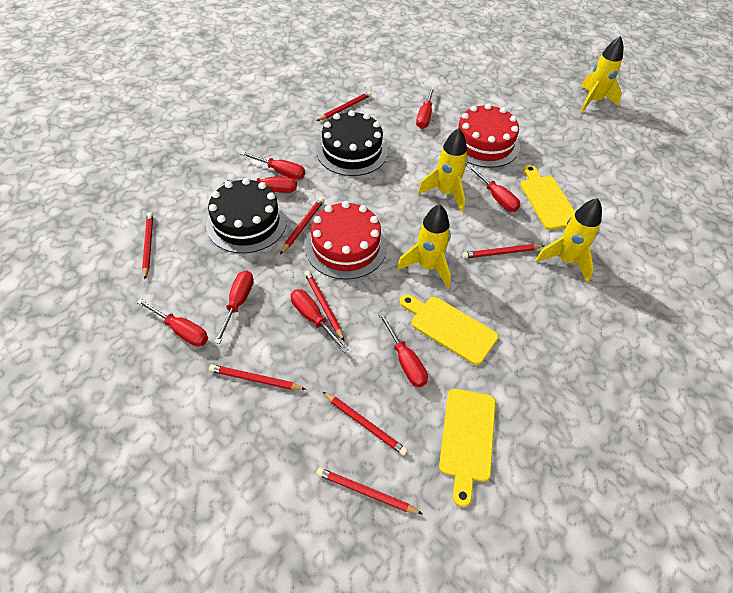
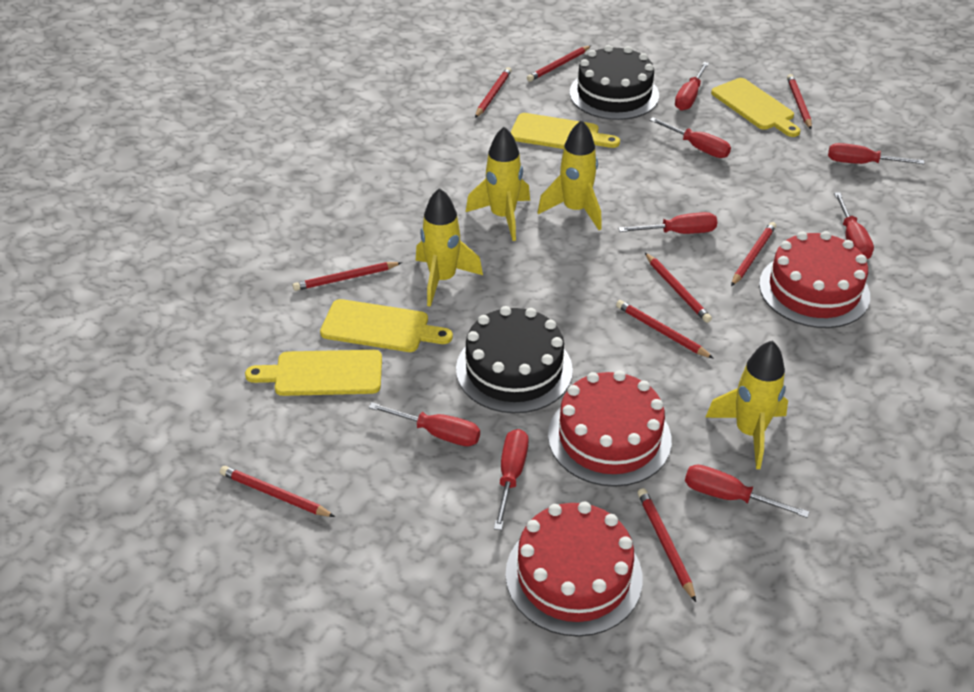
red cake: [305,201,387,279] [453,103,520,168] = 2 -> [506,501,643,637] [548,370,672,487] [759,231,870,328] = 3
red pencil: [142,212,153,279] [209,364,305,390] [280,197,324,254] [304,270,344,341] [316,468,423,514] [317,91,371,121] [323,392,408,456] [462,244,544,259] = 8 -> [220,466,335,517] [293,262,402,291] [475,67,512,118] [527,45,591,82] [616,300,714,359] [638,488,696,602] [645,253,712,323] [731,222,776,286] [787,74,812,129] = 9
yellow cutting board: [400,294,499,365] [439,389,496,507] [520,165,575,230] = 3 -> [245,350,382,396] [320,299,453,352] [510,113,620,149] [711,78,801,137] = 4

